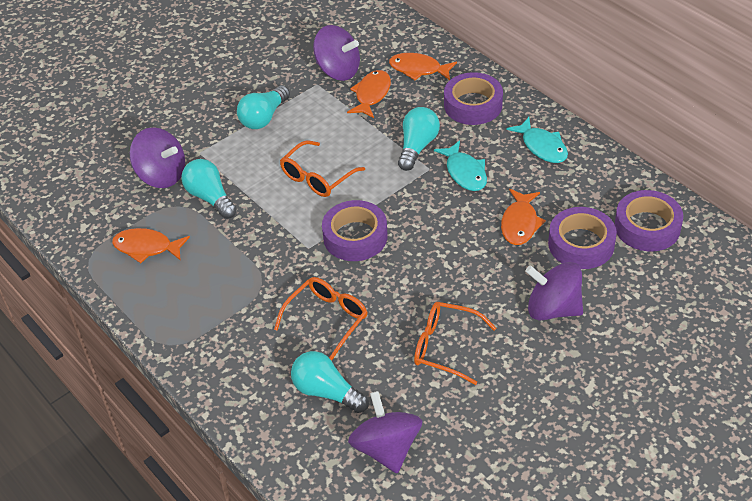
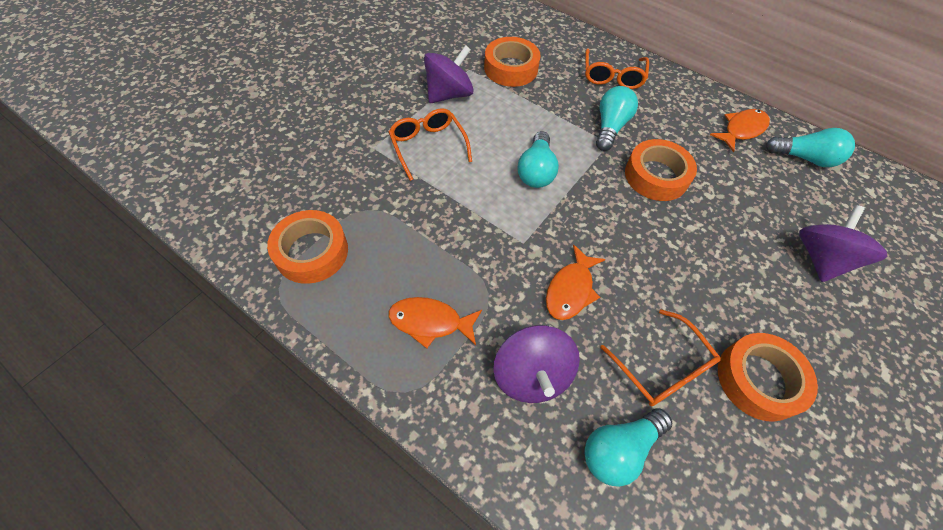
orange fish: [112,228,190,263] [347,70,391,118] [389,53,457,80] [501,189,546,245] = 4 -> [388,297,482,349] [546,244,605,320] [710,109,770,152] = 3
orange tape: none = 0 -> [267,210,348,284] [484,37,541,87] [625,139,697,201] [718,333,818,422] = 4
purple spinning top: [130,127,185,188] [313,25,360,81] [348,391,422,473] [525,262,583,321] = 4 -> [424,45,474,103] [493,325,580,403] [799,205,888,282] = 3
purple tape: [322,200,388,261] [444,72,503,125] [548,207,617,269] [614,190,683,251] = 4 -> none = 0
turquoise fish: [434,140,487,191] [506,117,568,163] = 2 -> none = 0

